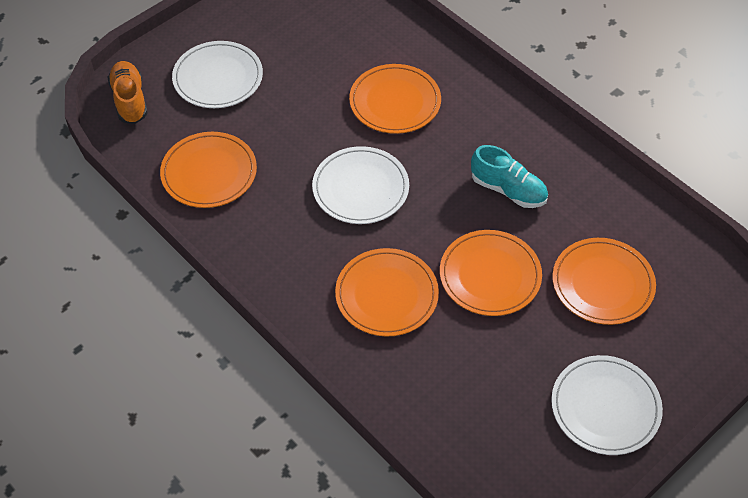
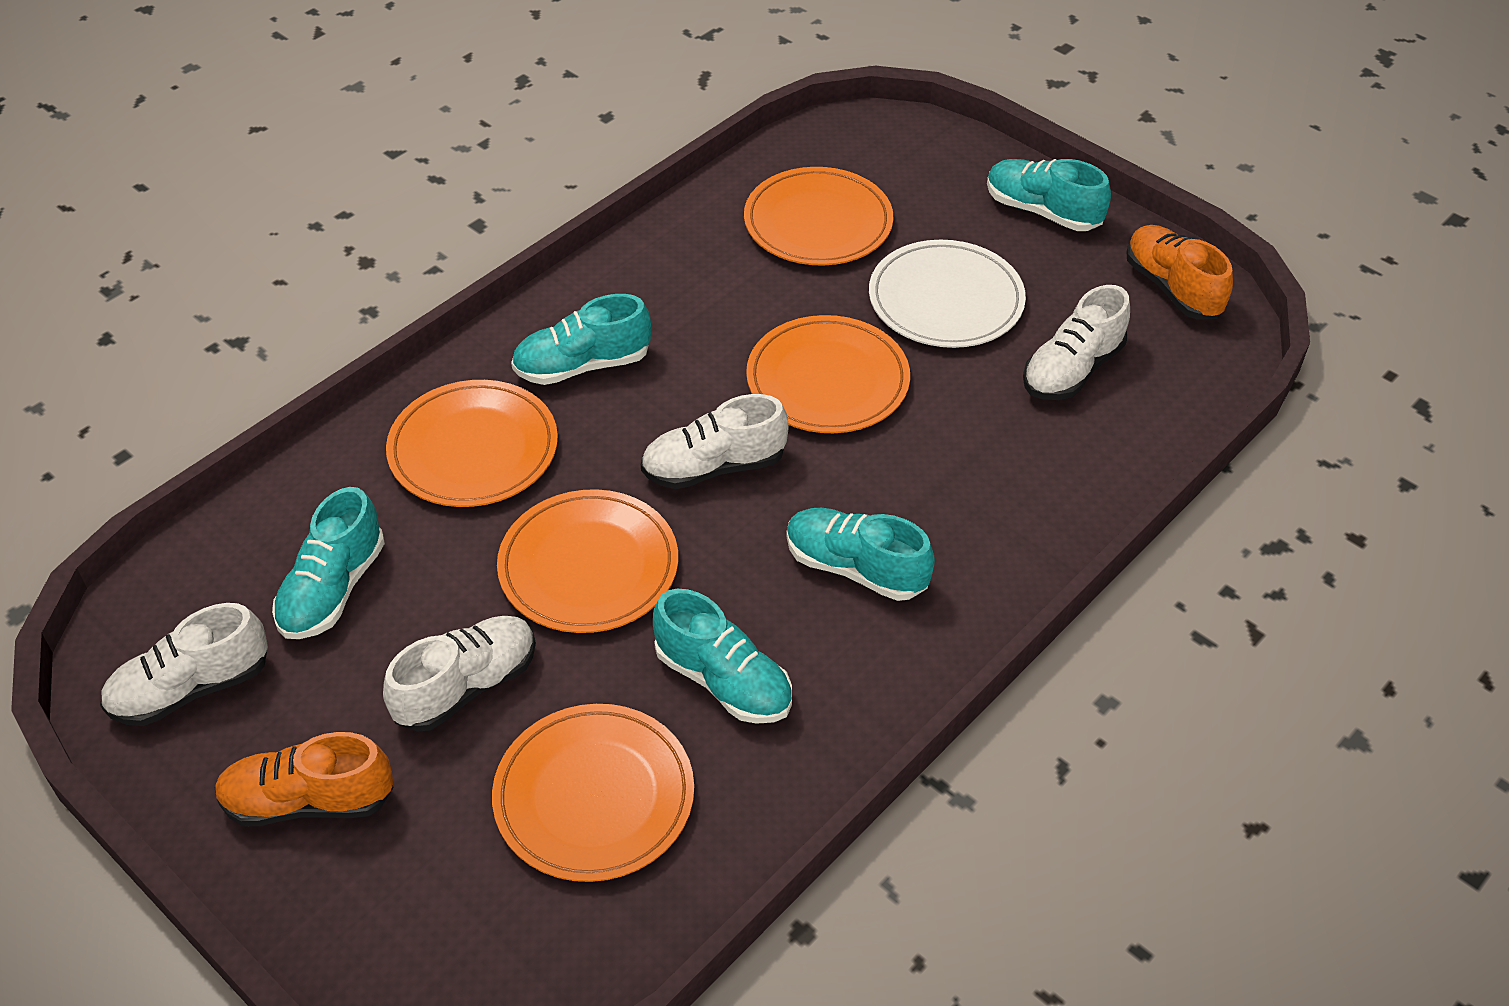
orange shoe: [108,61,148,124] = 1 -> [215,732,393,826] [1126,225,1233,319] = 2
turquoise shoe: [471,145,548,208] = 1 -> [272,487,385,639] [511,294,651,385] [653,589,792,724] [786,508,935,601] [987,159,1111,231] = 5
white plate: [172,41,263,108] [312,146,409,224] [551,355,663,455] = 3 -> [869,240,1026,348] = 1
white shoe: none = 0 -> [100,603,268,726] [383,616,536,732] [641,394,789,489] [1023,285,1130,400] = 4

